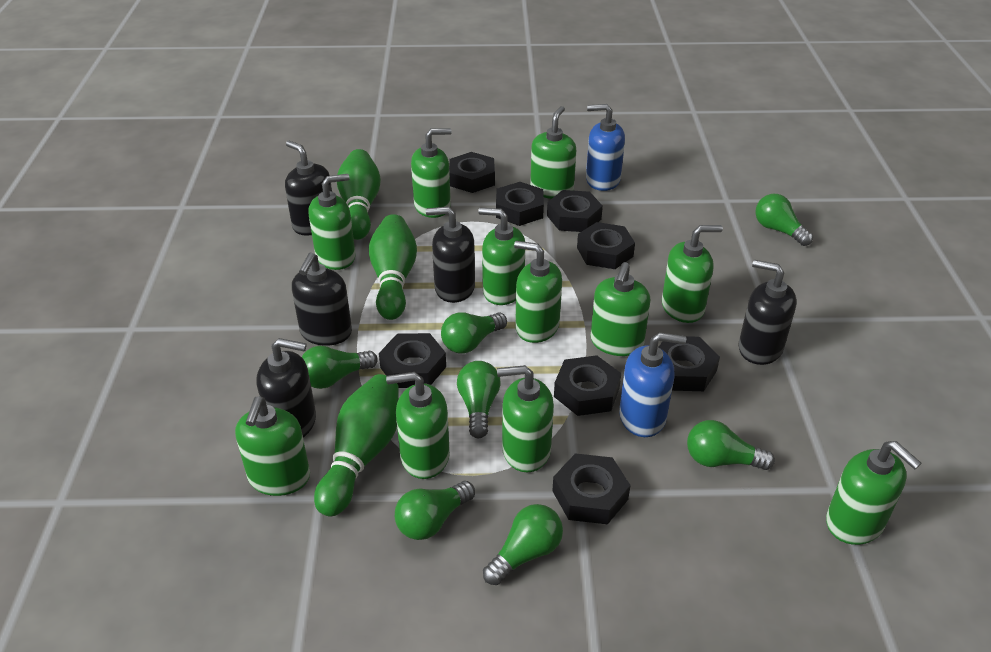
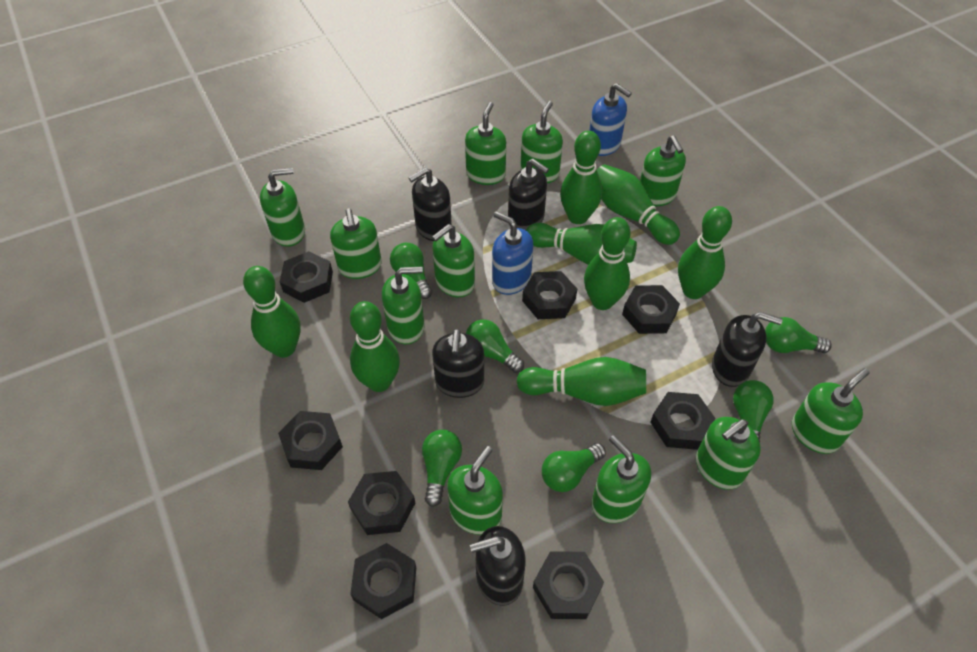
green bowling pin: [314,374,399,517] [337,149,381,240] [369,214,417,320] = 3 -> [243,266,301,358] [350,301,400,392] [517,357,646,406] [526,223,637,265] [560,131,602,224] [584,217,631,310] [597,164,680,245] [678,206,732,299] = 8
green light bulb: [302,346,378,389] [395,481,475,540] [441,312,507,353] [457,361,501,438] [483,504,563,585] [687,420,775,470] [755,194,813,246] = 7 -> [390,243,432,299] [422,429,462,507] [466,319,524,373] [542,443,606,492] [733,380,774,442] [765,317,832,353] = 6

